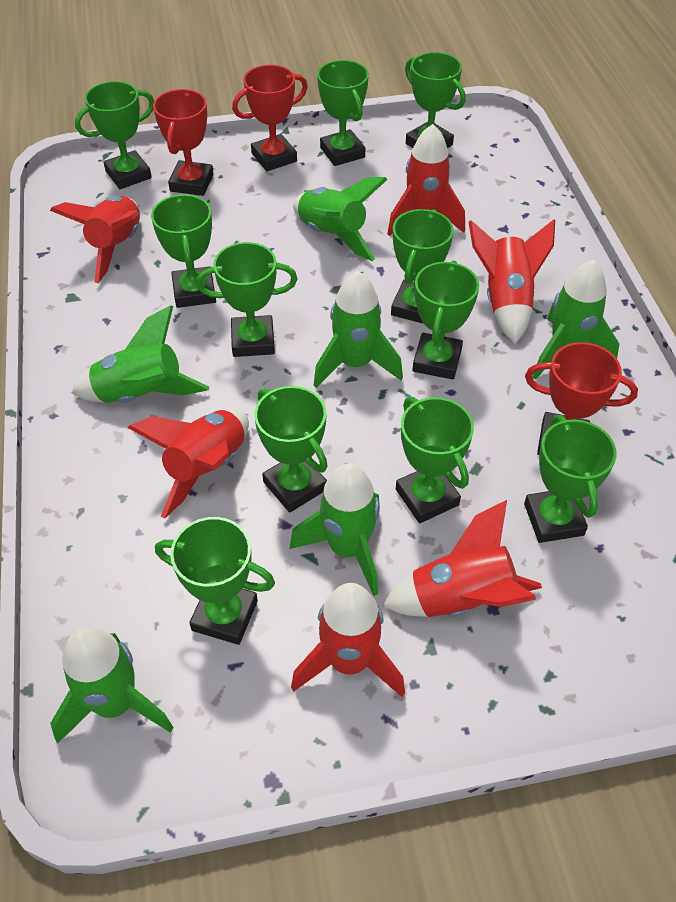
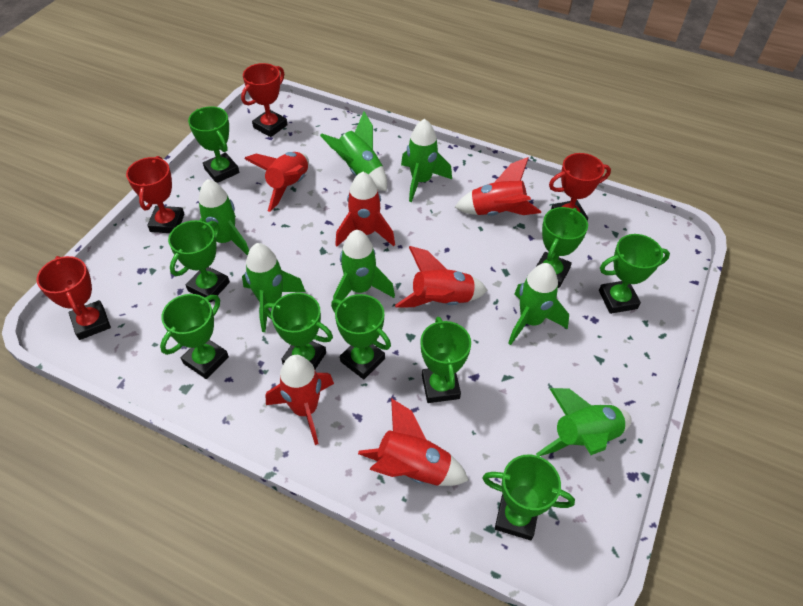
green rocket: [50,627,174,744] [72,305,209,403] [290,463,380,596] [293,177,388,261] [314,271,403,388] [532,260,619,380] = 6 -> [198,179,249,256] [242,243,306,332] [320,111,387,191] [333,230,395,306] [401,119,452,202] [508,263,569,345] [536,388,632,456] = 7
green trophy: [75,81,154,189] [151,194,216,308] [155,517,275,645] [196,242,298,357] [254,386,328,513] [317,60,369,166] [391,209,454,324] [396,397,474,523] [405,52,466,148] [413,260,479,379] [524,415,617,543] = 11 -> [160,294,229,379] [168,220,230,302] [188,106,239,183] [264,292,333,369] [331,294,391,379] [421,317,471,403] [482,454,575,540] [536,207,588,288] [599,234,670,314] = 9
red trophy: [153,89,214,196] [232,65,308,172] [525,342,638,455] = 3 -> [36,256,111,340] [126,156,185,233] [241,63,287,137] [549,153,611,221] = 4

